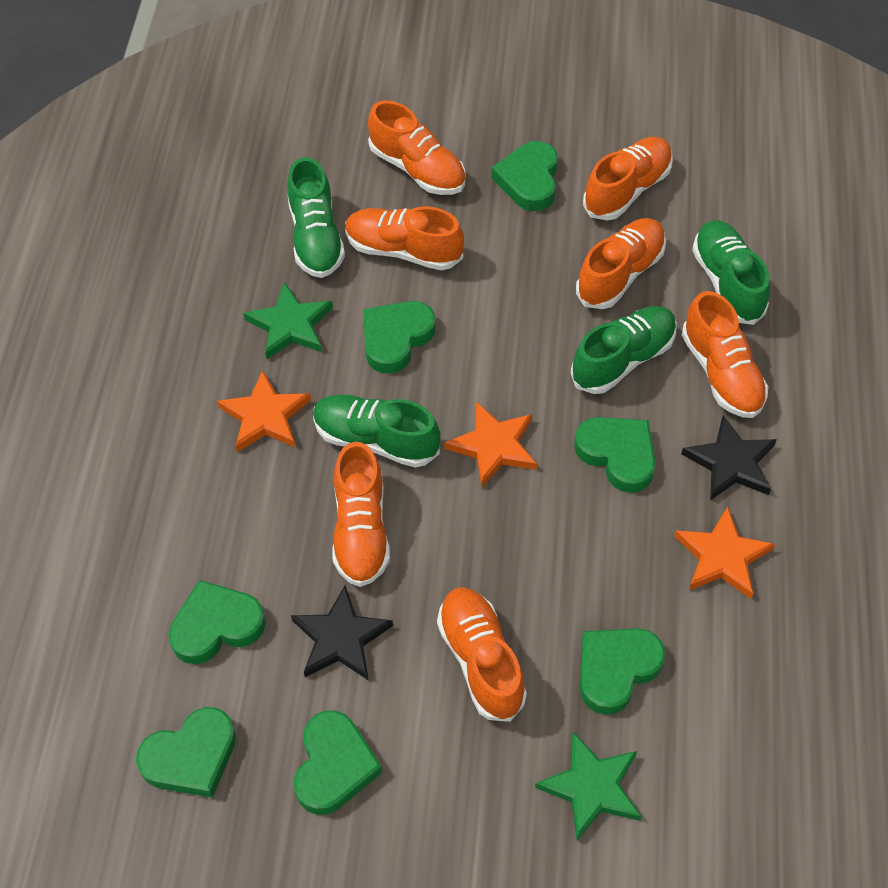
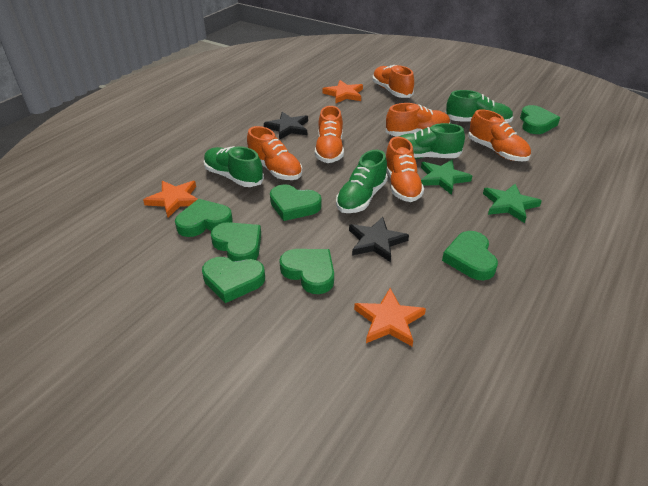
orange shoe: [332,442,390,587] [345,207,464,270] [368,100,465,195] [437,587,527,722] [576,218,666,309] [583,137,673,221] [682,291,768,418] = 7 -> [247,126,303,180] [315,106,344,163] [372,65,414,98] [386,103,450,137] [386,137,424,202] [468,109,531,161] = 6

